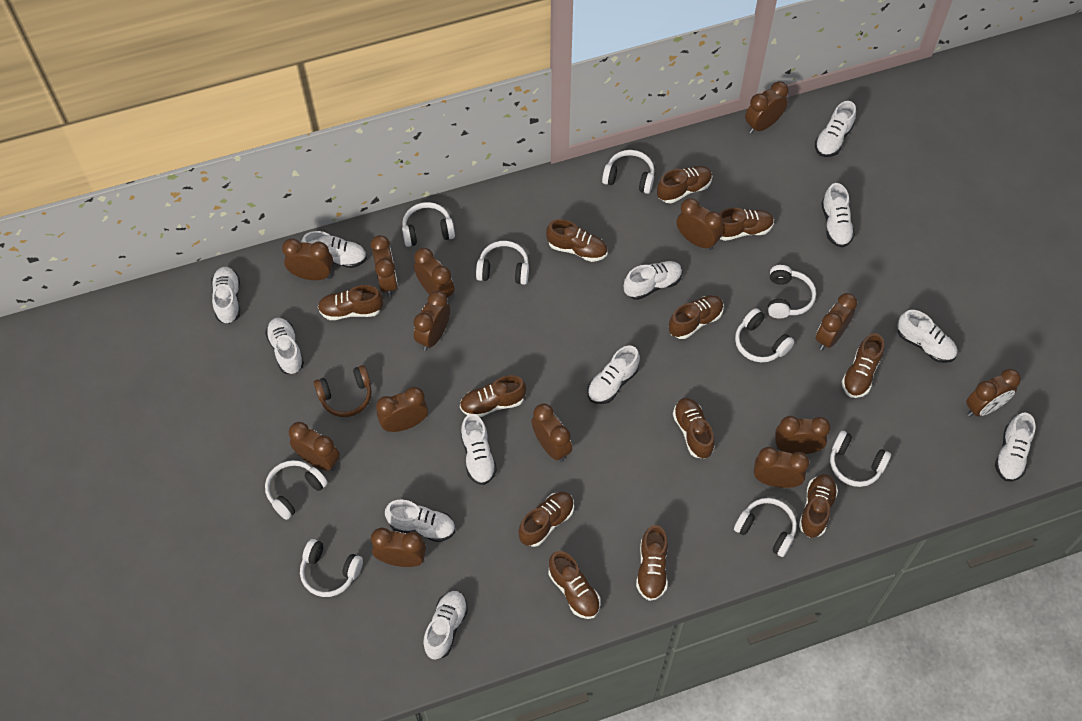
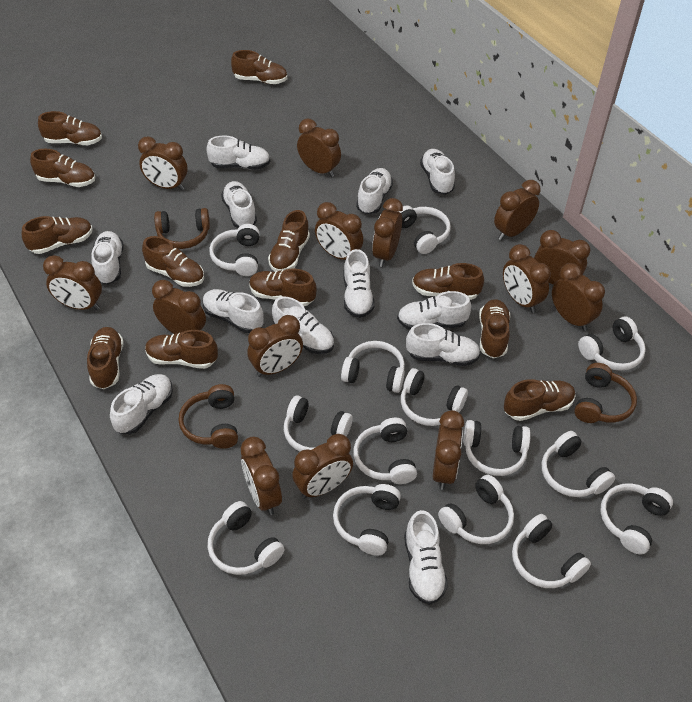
brown headphones: [314,365,372,417] = 1 -> [154,208,210,249] [179,384,238,449] [574,363,637,423] = 3
white headphones: [265,460,328,520] [300,539,363,597] [402,202,455,247] [476,241,529,285] [602,150,654,194] [734,498,797,557] [735,308,794,362] [768,265,816,319] [830,431,891,487] = 9 -> [208,501,285,575] [209,224,260,276] [284,396,353,451] [333,484,401,556] [341,341,405,393] [353,418,417,484] [398,206,451,254] [401,368,468,426] [438,475,514,544] [464,420,531,476] [512,514,591,588] [542,431,615,497] [578,317,646,371] [600,483,673,554] = 14

